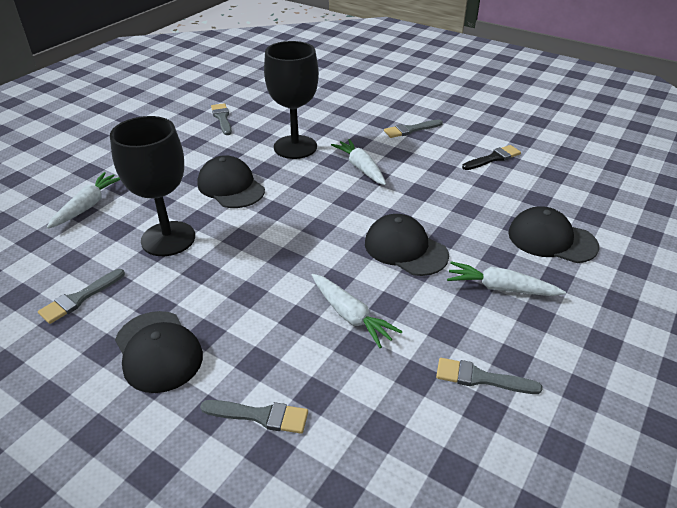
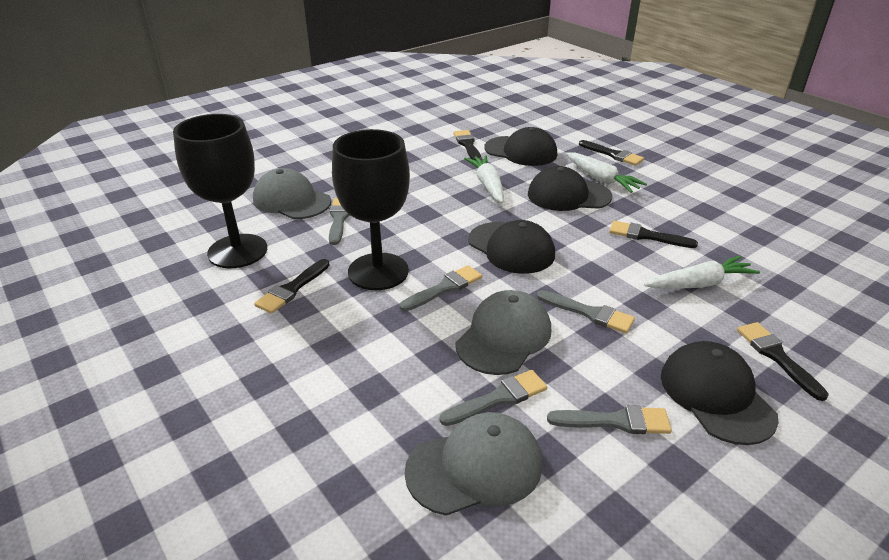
black brush: [462,145,521,170] = 1 -> [254,259,330,314] [453,130,482,160] [579,140,644,166] [609,221,698,248] [737,322,829,401] = 5
grey cap: none = 0 -> [253,168,331,219] [404,412,542,516] [456,290,551,375] = 3
white carrot: [47,172,120,229] [312,274,403,348] [331,139,386,185] [447,261,566,296] = 4 -> [464,155,504,203] [566,153,647,193] [644,256,760,289] = 3

